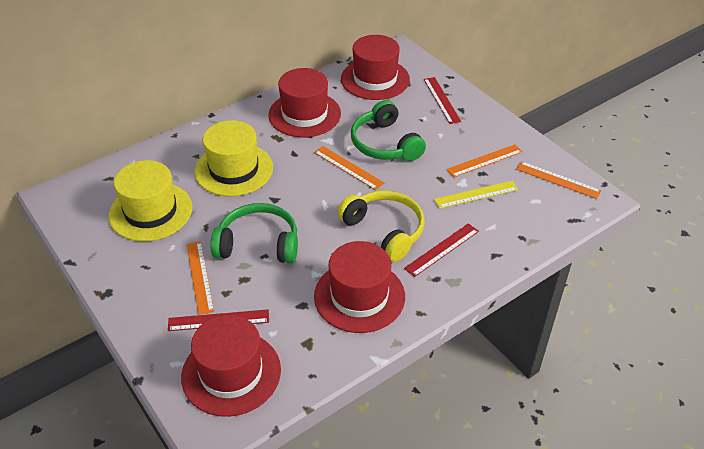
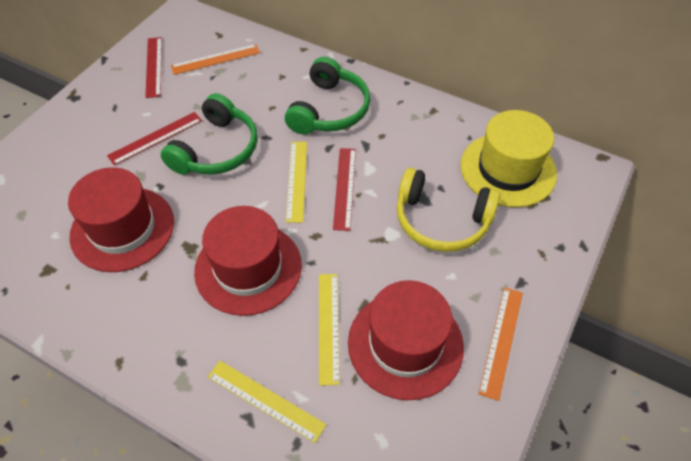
orange ruler: [186,241,214,315] [314,146,384,190] [446,144,523,178] [516,161,601,199] = 4 -> [171,44,260,75] [479,287,523,401] = 2
red hat: [181,315,281,417] [268,68,341,138] [314,241,405,333] [341,35,410,100] = 4 -> [68,167,174,272] [194,206,302,316] [348,280,464,400] = 3
yellow hat: [108,160,192,242] [195,120,273,196] = 2 -> [460,110,557,207] = 1
yellow ruler: [434,181,518,209] = 1 -> [208,361,327,443] [286,142,307,223] [319,274,340,386] = 3

